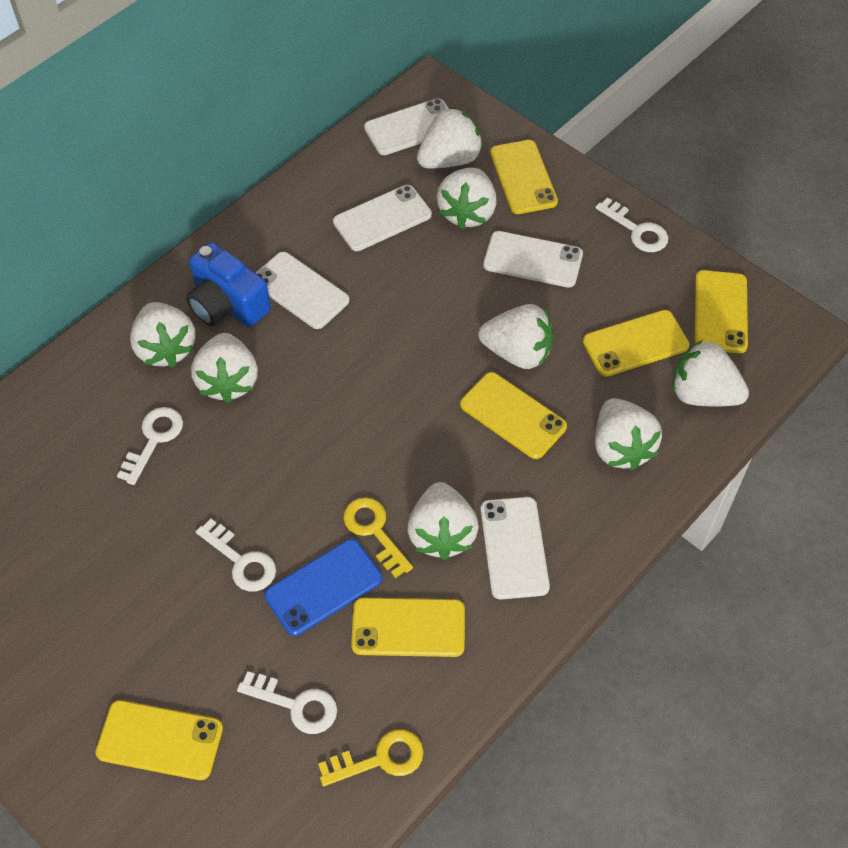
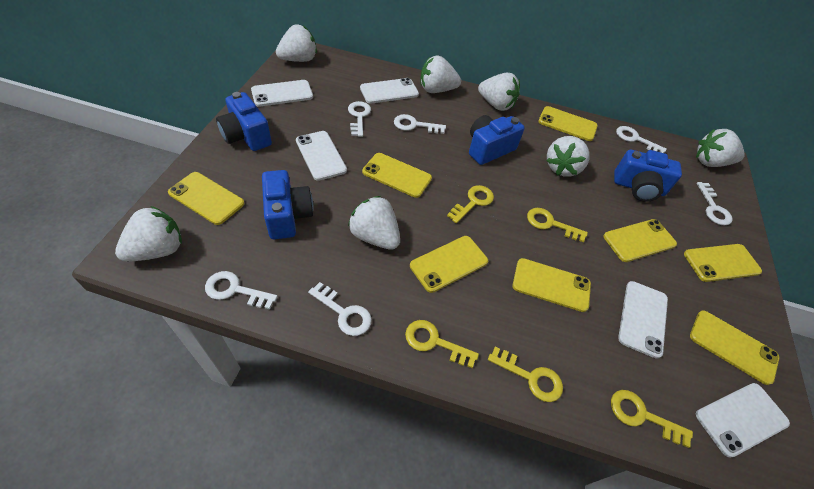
blue camera: [186,242,271,327] = 1 -> [216,92,272,151] [262,170,313,239] [469,115,525,165] [614,150,682,202] = 4
blue phone: [264,539,382,636] = 1 -> none = 0
white key: [117,407,183,485] [196,519,276,592] [237,671,337,734] [595,197,669,252] = 4 -> [205,271,278,309] [308,282,372,336] [348,101,371,137] [394,114,446,134] [616,126,667,153] [697,182,733,226] = 6
white strawberry: [130,302,196,368] [191,333,258,403] [407,482,479,560] [417,107,483,168] [437,168,497,229] [478,304,553,369] [595,398,662,470] [672,340,749,407] = 8 -> [115,206,182,262] [276,25,317,62] [348,196,400,250] [420,55,461,93] [478,73,520,111] [546,136,590,177] [696,129,745,167] = 7
yellow key: [318,729,424,786] [343,497,413,578] = 2 -> [405,320,479,368] [447,185,494,223] [488,347,563,402] [527,208,588,242] [611,390,693,448] = 5
yellow phone: [95,700,223,780] [351,598,465,657] [460,372,567,459] [490,140,558,214] [583,310,689,377] [695,270,748,353] = 6 -> [168,172,245,225] [362,153,432,198] [410,236,488,293] [513,258,591,312] [538,106,598,141] [604,219,677,262] [684,244,762,282] [690,310,779,385] = 8

